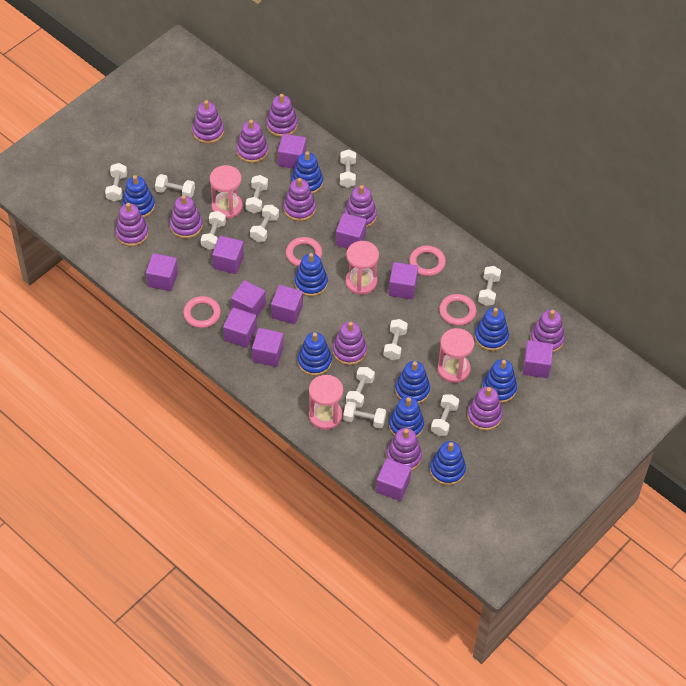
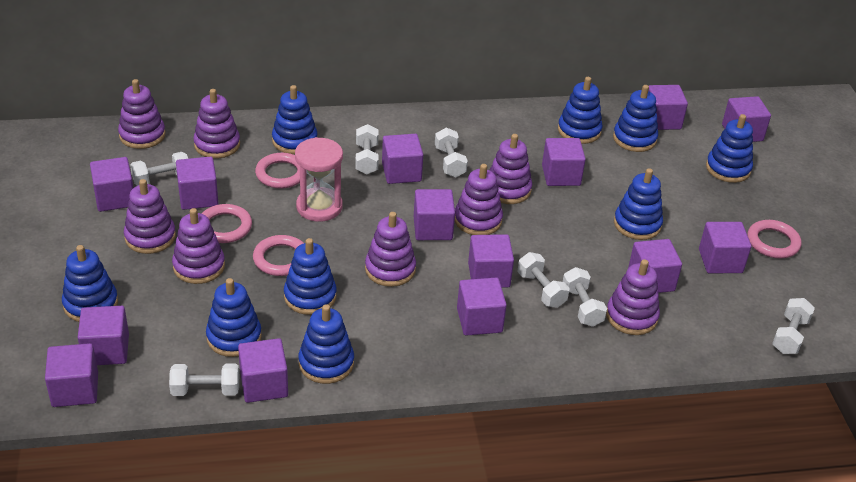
pink hourglass: [210,165,243,219] [309,375,343,430] [346,241,379,295] [438,328,474,383] = 4 -> [295,137,343,222] = 1
purple cube: [146,253,178,291] [212,236,244,274] [223,308,257,348] [231,280,266,317] [252,328,284,367] [271,285,303,324] [278,134,306,169] [336,213,367,249] [376,458,411,501] [389,262,418,299] [523,340,554,378] = 11 -> [45,343,98,407] [78,306,129,365] [90,157,133,212] [176,157,219,210] [238,338,288,403] [382,134,423,184] [414,189,455,240] [457,277,507,336] [468,234,514,288] [542,138,586,186] [628,239,682,293] [648,85,688,130] [699,222,751,273] [722,96,771,142] = 14
purple stacking toy: [115,203,149,246] [170,195,203,239] [192,100,224,144] [236,120,268,163] [266,94,298,137] [284,178,316,221] [333,321,367,365] [345,185,377,228] [386,428,422,471] [467,387,503,431] [530,310,565,353] = 11 -> [118,79,165,149] [124,179,176,254] [172,208,225,284] [193,89,240,158] [365,212,416,287] [455,164,503,235] [490,134,532,204] [606,259,660,335] = 8
white dumbbell: [105,163,127,201] [155,174,195,198] [201,211,226,250] [245,175,268,213] [250,205,279,242] [340,149,356,188] [343,402,386,429] [346,367,375,408] [384,319,408,360] [431,394,459,436] [478,266,501,306] = 11 -> [130,152,188,186] [169,364,239,396] [355,124,379,174] [435,128,468,177] [517,252,569,308] [563,267,607,327] [772,298,815,354] = 7

